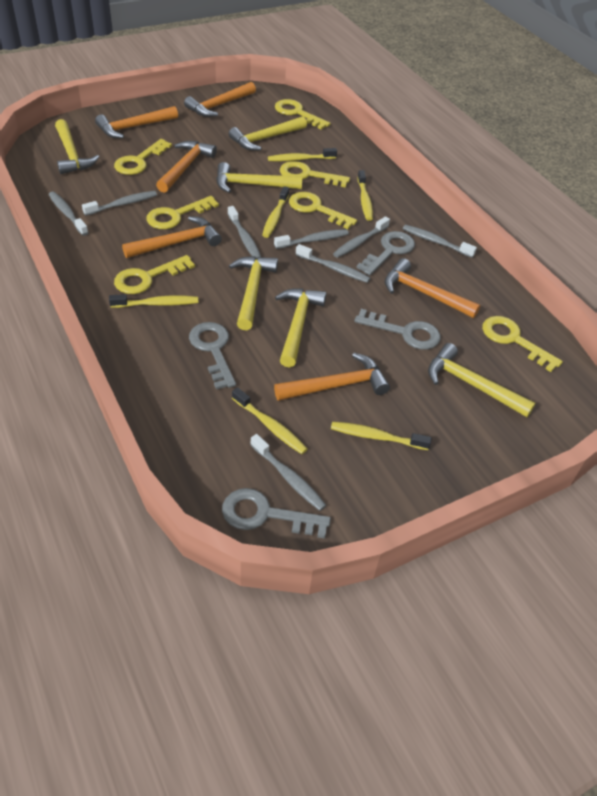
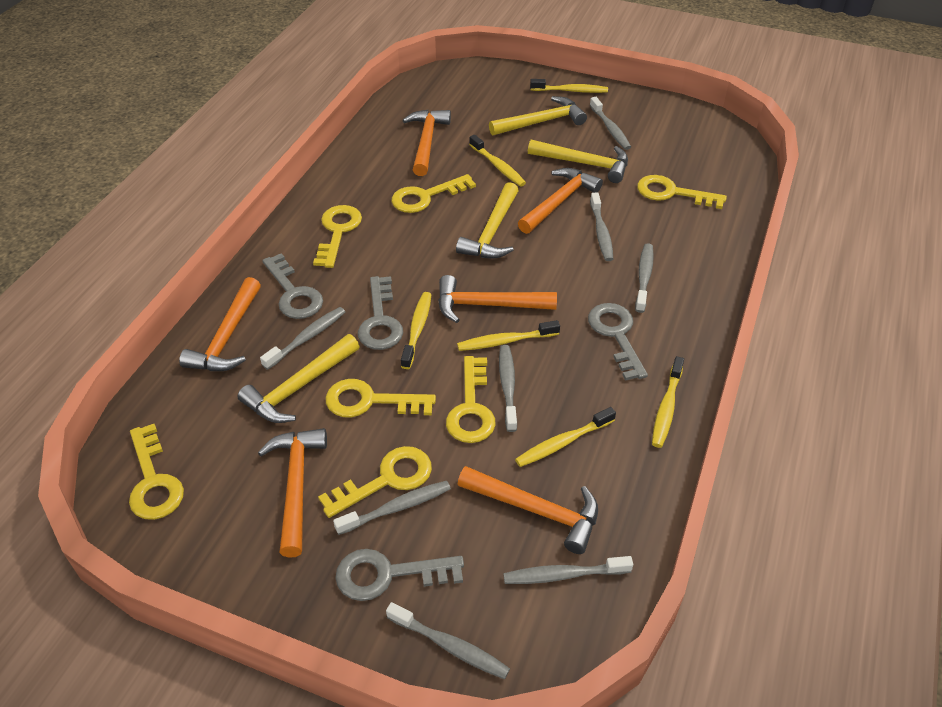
yellow hammer: [55,119,99,174] [216,162,302,193] [229,116,307,150] [229,256,278,330] [275,288,326,367] [428,343,536,417] = 6 -> [238,334,360,423] [456,182,519,259] [489,96,587,136] [528,140,628,183] = 4

